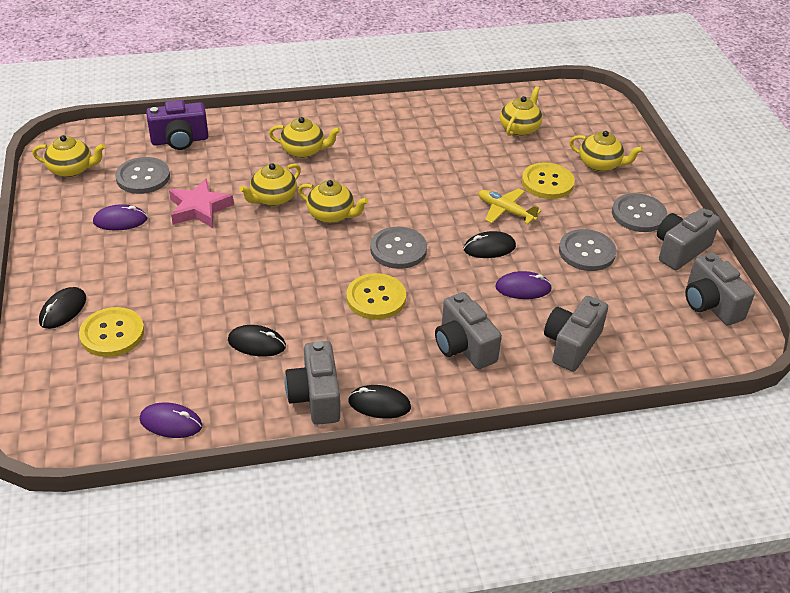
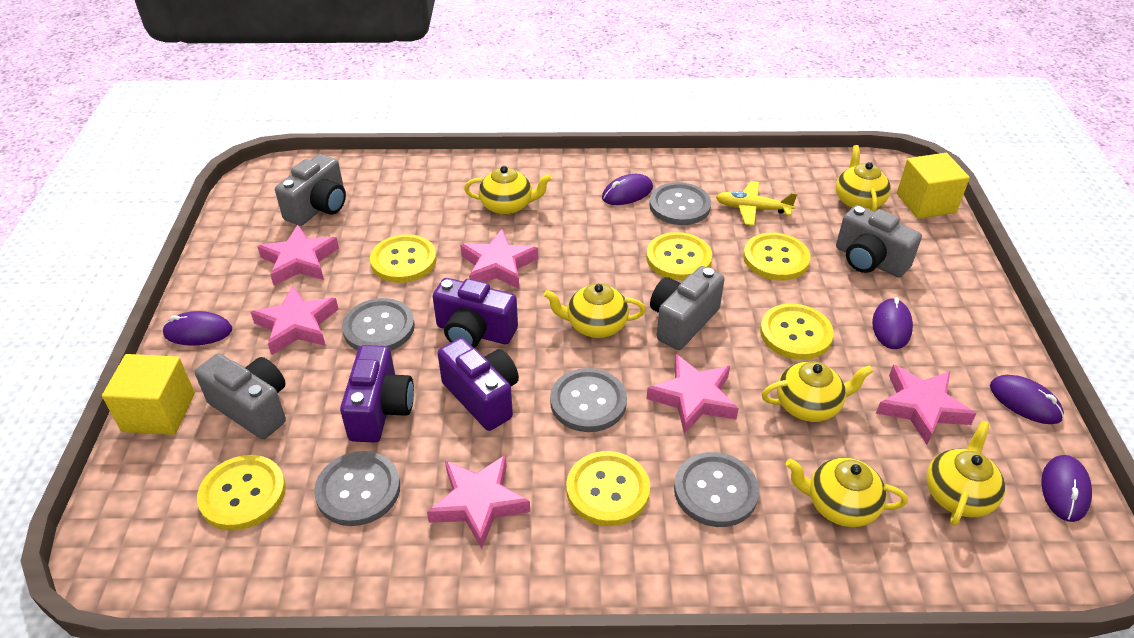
black mouse: [39,287,86,329] [228,325,286,357] [348,385,411,419] [464,231,516,258] = 4 -> none = 0
grey button: [115,157,170,194] [370,227,427,269] [559,229,616,271] [612,193,667,232] = 4 -> [314,451,400,526] [342,298,415,351] [550,368,627,432] [649,182,711,225] [674,452,759,527] = 5
grey camera: [285,341,340,425] [435,292,502,369] [544,296,608,372] [657,208,720,270] [685,253,755,325] = 5 -> [195,354,286,439] [275,154,346,226] [650,266,725,350] [836,205,922,277] = 4
pink star: [169,179,234,228] = 1 -> [250,285,339,355] [257,225,339,286] [427,455,530,549] [460,229,538,289] [647,354,739,434] [876,365,976,445] = 6
purple camera: [146,100,208,150] = 1 -> [340,345,414,443] [433,278,518,348] [438,338,519,431] = 3
purple mouse: [93,204,147,230] [140,402,203,438] [495,271,552,299] = 3 -> [162,311,232,346] [602,174,653,205] [872,297,913,349] [990,375,1064,424] [1041,455,1092,522] = 5
yellow button: [79,307,144,357] [346,273,406,320] [522,162,575,199] = 3 -> [197,455,286,530] [370,234,437,283] [566,451,650,526] [646,232,712,280] [743,233,811,281] [760,304,834,360] = 6
yellow cube: none = 0 -> [102,354,195,435] [897,153,970,219] = 2

